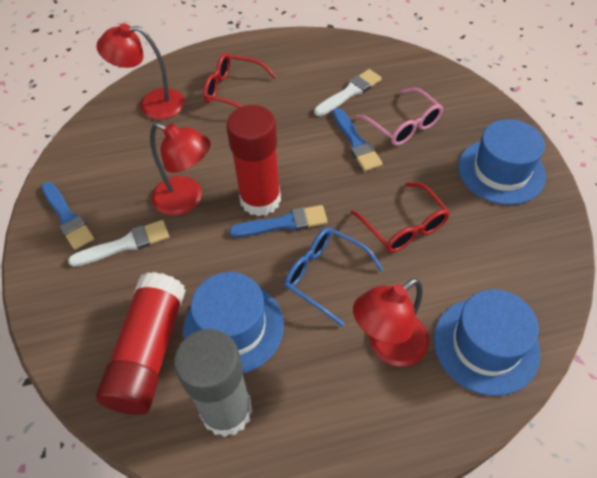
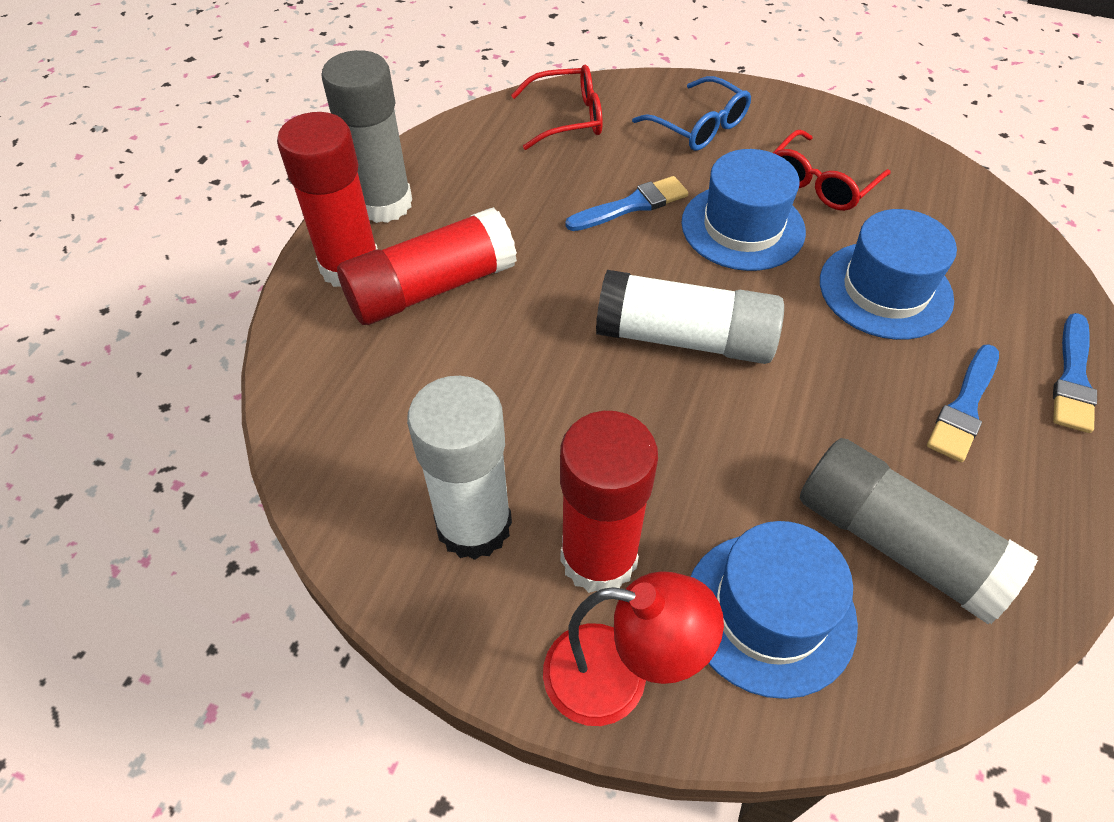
grey glue stick: [174,329,253,437] = 1 -> [321,50,412,223] [799,438,1038,624] = 2
pink glasses: [356,88,443,146] = 1 -> none = 0
red glue stick: [96,272,186,415] [226,105,281,216] = 2 -> [277,112,378,287] [337,207,517,325] [560,411,658,593] = 3
red lamp: [97,23,185,120] [150,122,210,216] [353,278,430,366] = 3 -> [543,571,724,726] = 1
white brush: [68,220,169,267] [314,69,382,116] = 2 -> none = 0
white glue stick: none = 0 -> [407,376,512,560] [596,270,784,364] = 2

